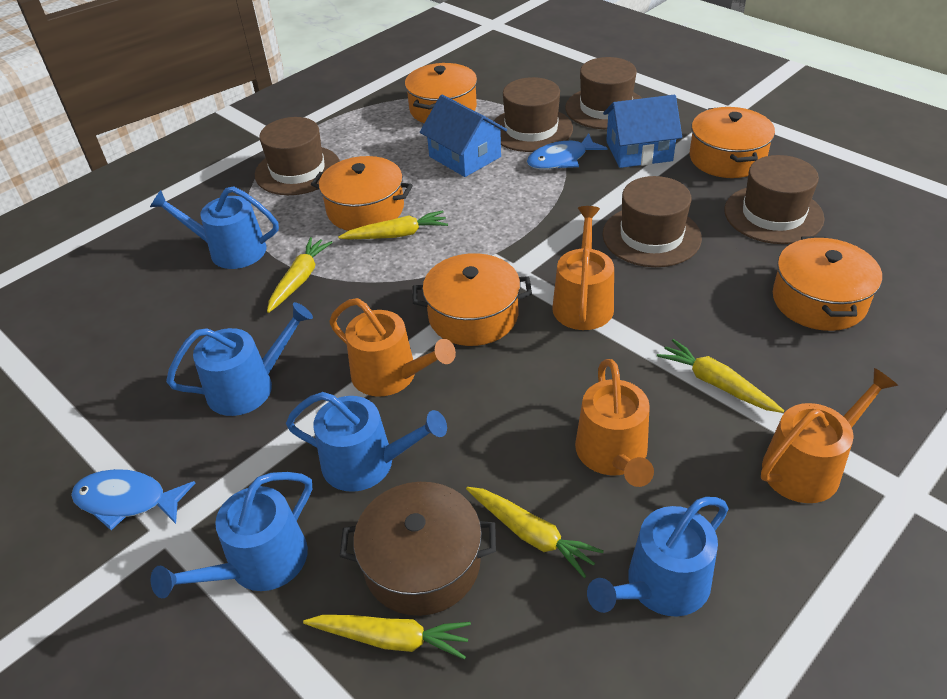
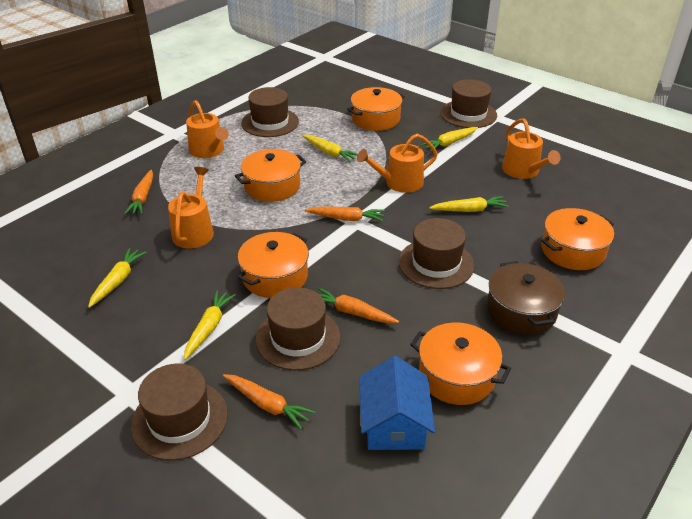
blue fish: [71,469,195,530] [527,133,608,170] = 2 -> none = 0
blue house: [420,95,507,177] [603,95,682,168] = 2 -> [359,356,435,450] = 1
blue watering can: [150,186,279,269] [151,472,312,598] [166,302,313,416] [286,392,447,492] [587,497,728,617] = 5 -> none = 0
orange carrot: none = 0 -> [124,170,153,215] [223,374,315,430] [305,207,384,221] [318,287,399,323] = 4

